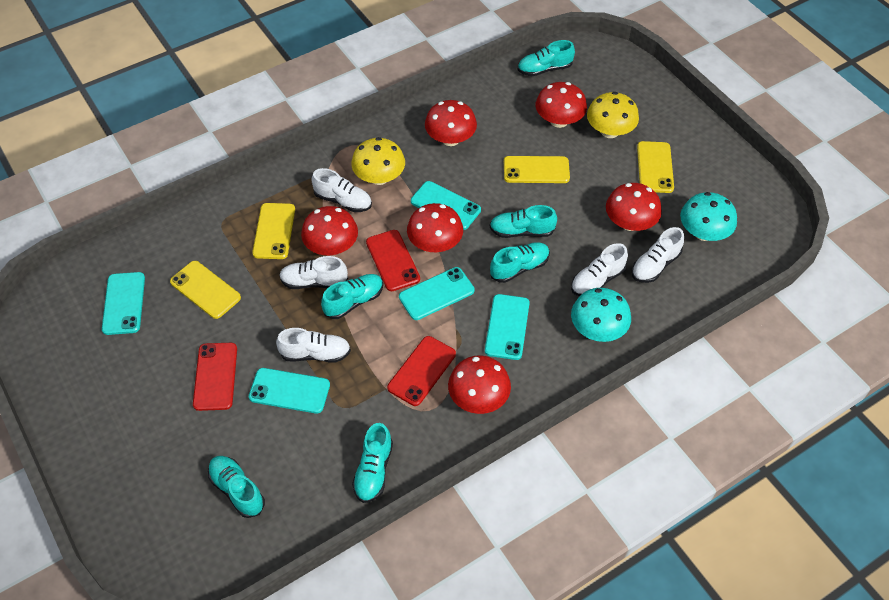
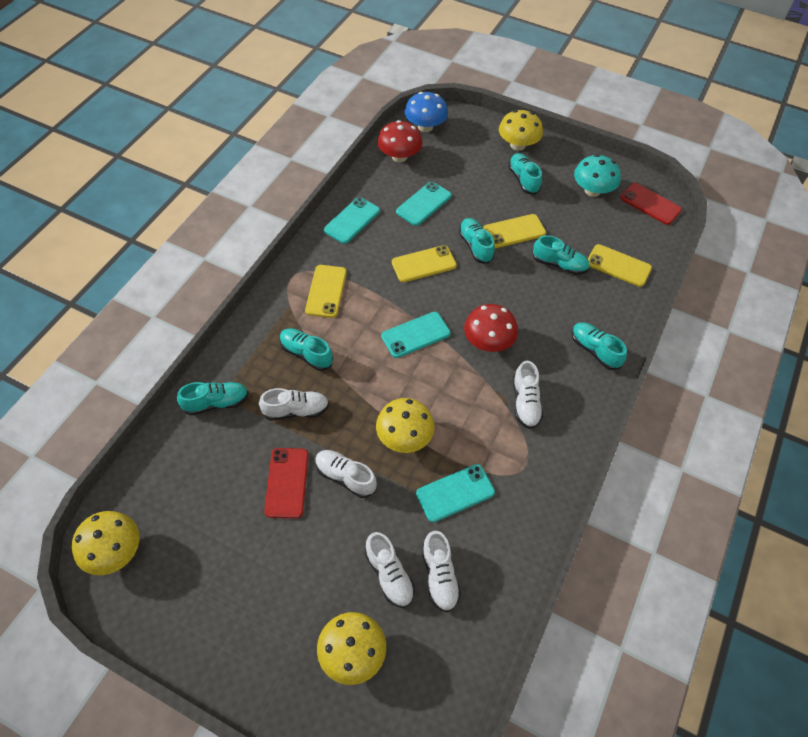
blue mushroom: none = 0 -> [405,92,448,132] = 1
red mushroom: [301,206,358,255] [407,203,463,252] [425,100,477,146] [448,355,511,414] [535,82,587,128] [606,183,662,231] = 6 -> [377,120,422,162] [464,304,518,352] = 2
red phone: [193,343,237,411] [366,230,420,291] [387,336,456,406] = 3 -> [264,448,309,519] [620,183,682,225] = 2
turquoise mushroom: [571,288,631,342] [680,192,737,241] = 2 -> [574,154,621,197] = 1
turquoise phone: [102,272,145,335] [249,368,330,414] [399,267,475,320] [411,181,481,230] [485,294,530,360] = 5 -> [324,197,380,244] [381,312,450,358] [396,182,452,226] [416,464,495,522] = 4
yellow mushroom: [351,137,405,185] [587,92,639,138] = 2 -> [72,511,139,575] [317,612,386,685] [376,398,434,453] [499,110,543,151] = 4

